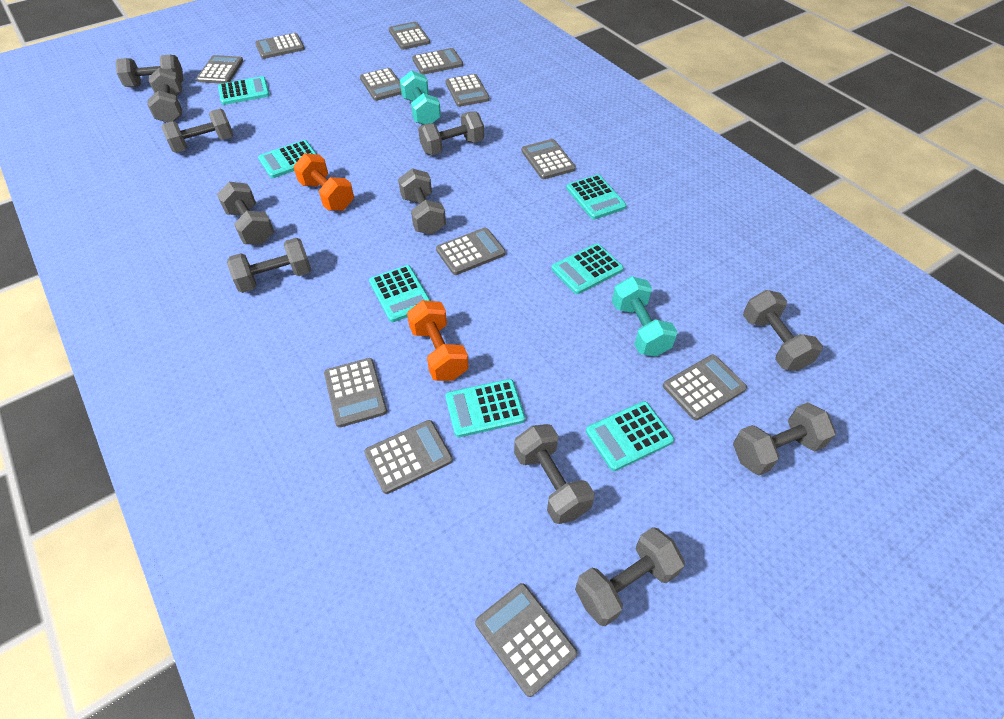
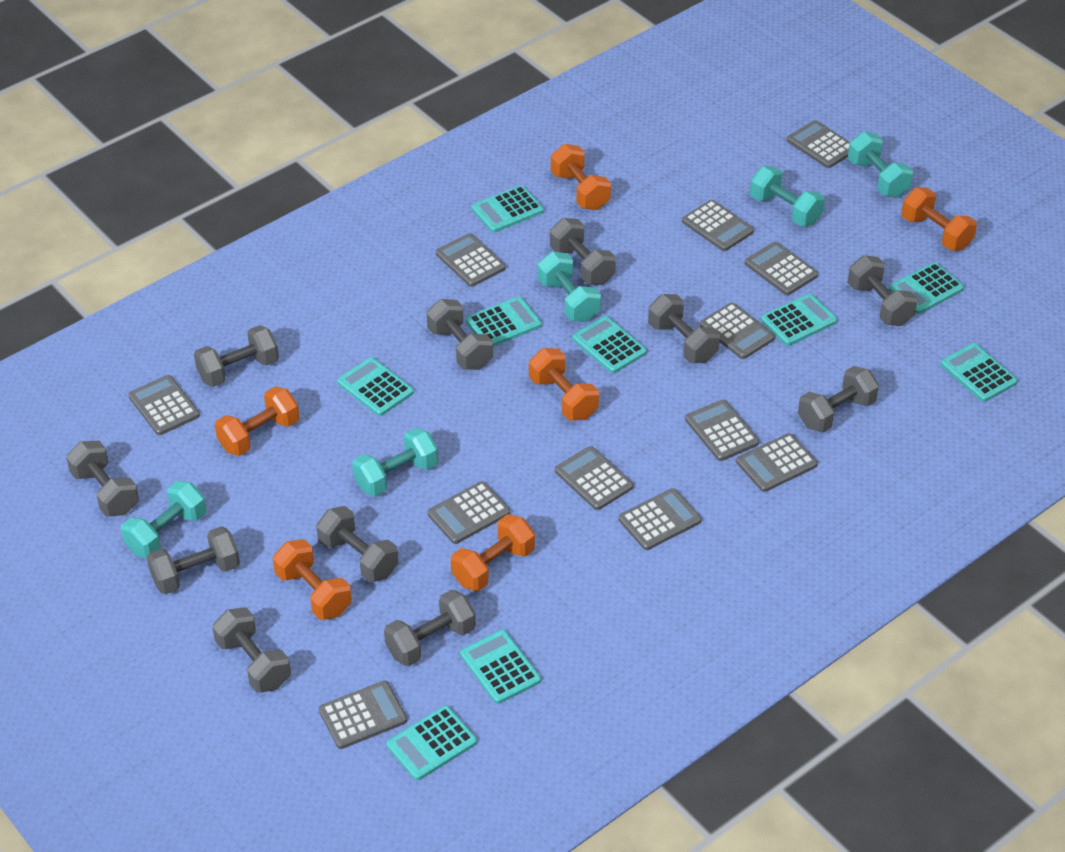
orange dumbbell: [293,153,354,211] [407,300,469,381] = 2 -> [215,387,299,456] [273,539,352,620] [451,514,535,591] [529,348,599,420] [551,144,611,210] [901,187,977,251] = 6
turquoise calculator: [218,76,270,105] [258,140,316,178] [369,265,431,322] [445,379,525,437] [552,243,624,294] [566,174,626,220] [586,401,674,471] = 7 -> [337,357,414,416] [386,706,477,781] [460,630,541,704] [466,296,542,347] [472,185,544,233] [572,316,647,373] [761,293,837,346] [889,262,964,314] [940,343,1018,402] = 9
turquoise dumbbell: [400,70,441,125] [612,276,678,357] = 2 -> [121,481,206,558] [352,428,438,497] [538,252,601,322] [750,166,825,226] [848,132,913,198] = 5

